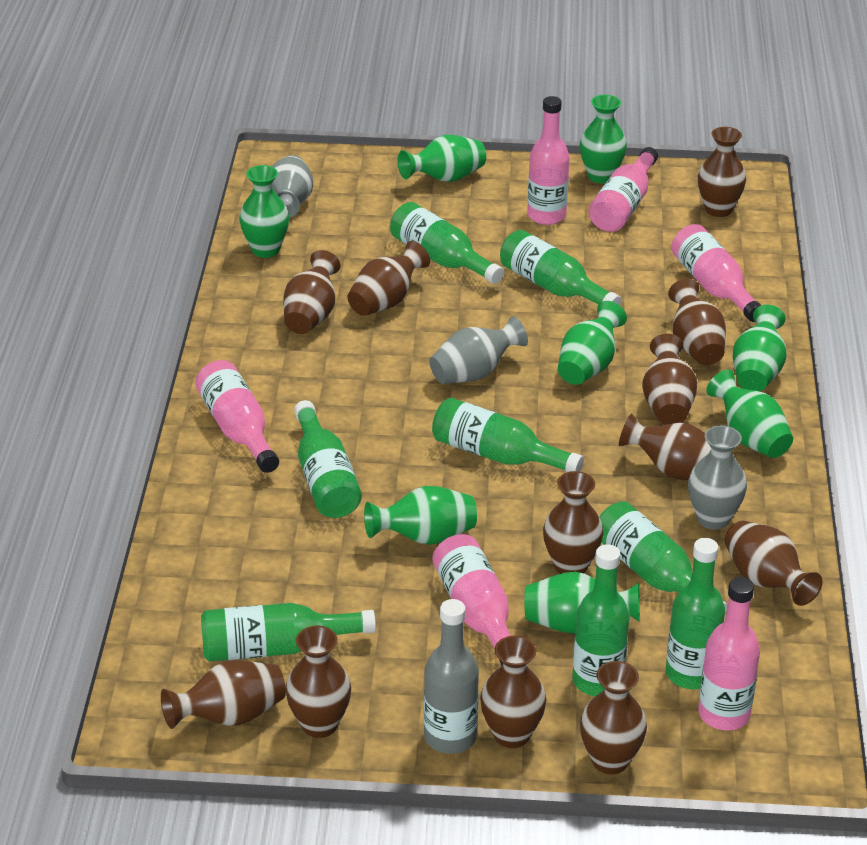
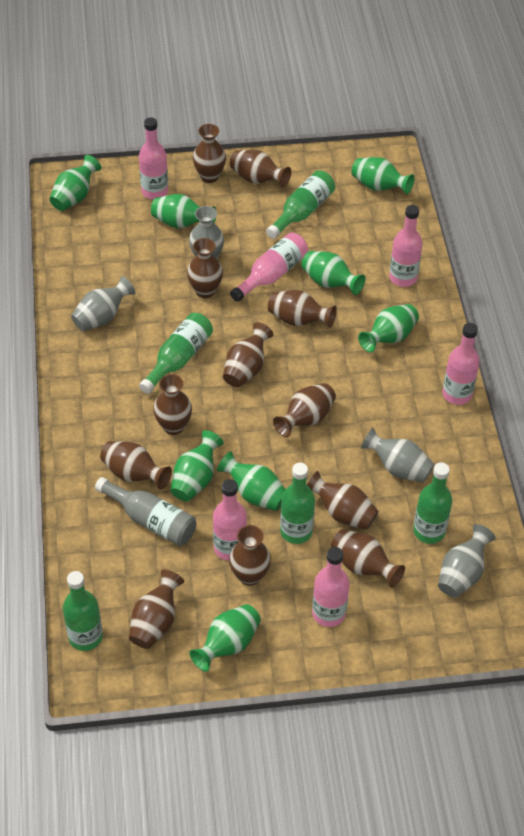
green bottle: [201,603,376,662] [294,400,362,518] [390,202,504,284] [432,398,584,472] [500,230,621,305] [572,544,630,696] [600,502,728,613] [666,538,725,690] = 8 -> [63,571,103,651] [139,313,213,394] [266,170,335,239] [280,463,315,544] [413,462,452,544] = 5
grey vase: [271,155,313,218] [429,316,528,384] [688,425,747,529] = 3 -> [71,276,135,331] [189,206,224,259] [361,428,434,483] [438,524,496,598] = 4

